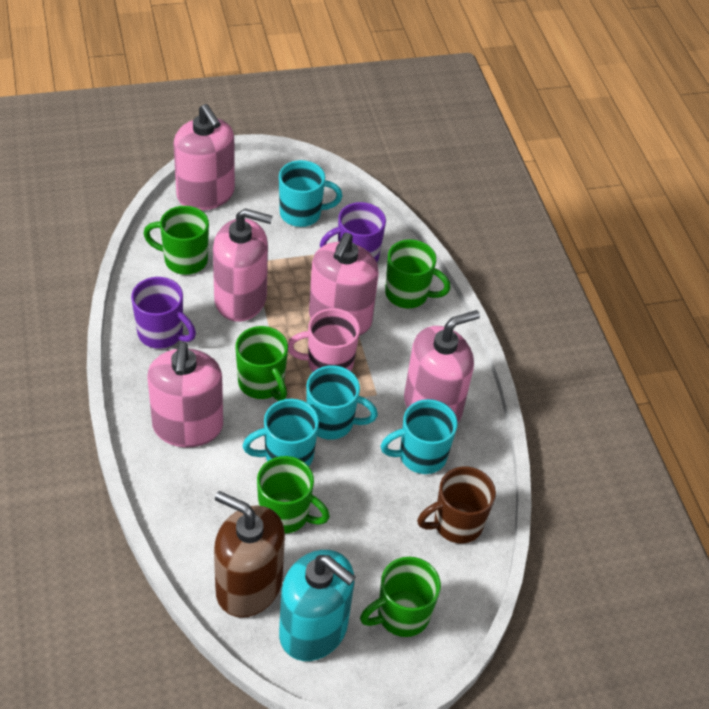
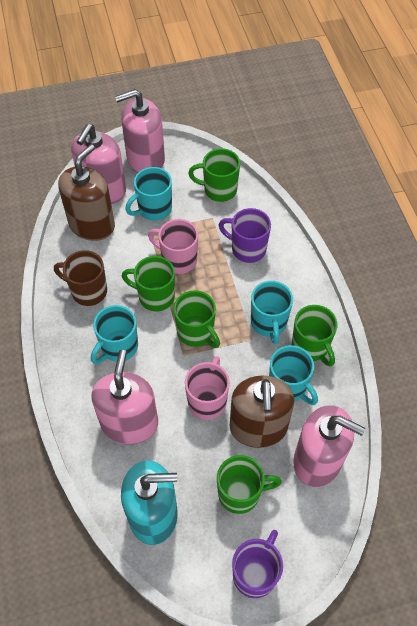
brown soap dispenser: [214,491,285,618] = 1 -> [58,144,115,241] [230,376,294,448] = 2
pink mug: [288,308,360,372] = 1 -> [148,219,198,274] [185,356,230,420] = 2
pink soap dispenser: [147,342,223,448] [173,104,235,210] [213,208,273,322] [309,233,379,336] [404,310,480,424] = 5 -> [71,124,126,204] [91,350,158,444] [115,89,165,173] [293,405,365,487] = 4

